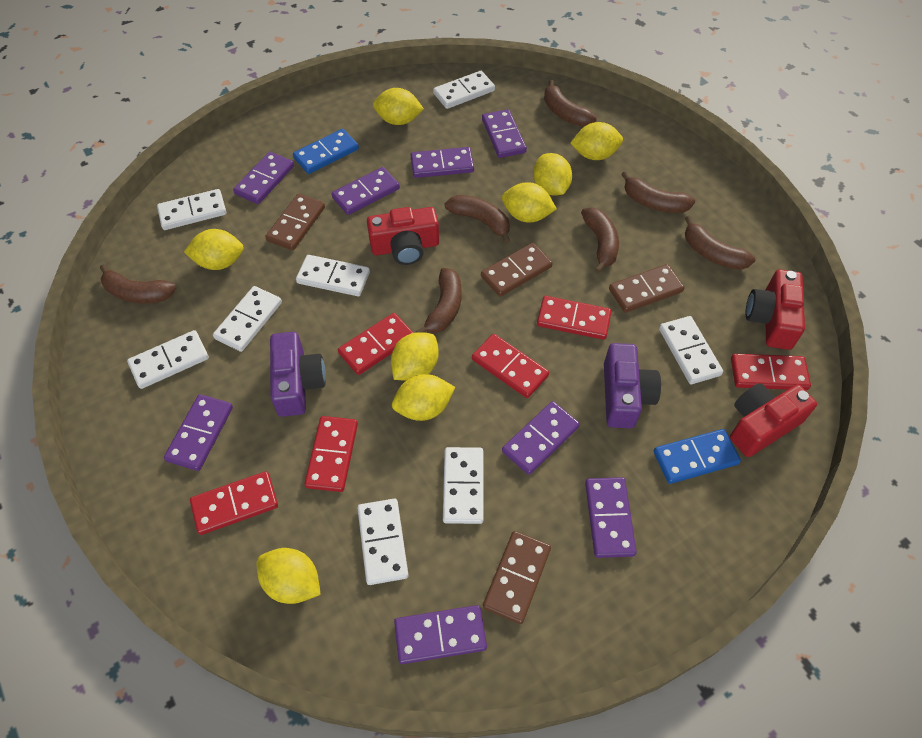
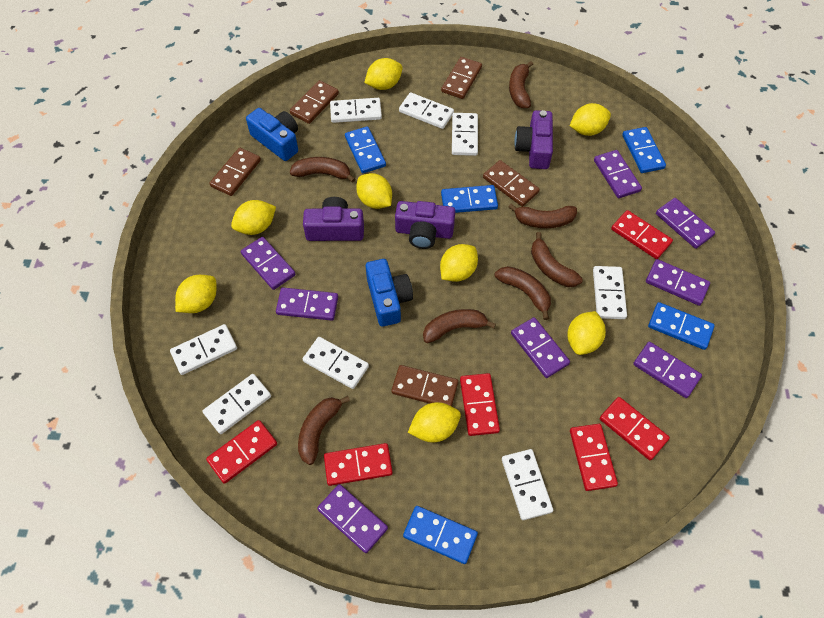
blue camera: none = 0 -> [246,108,298,161] [366,259,413,327] = 2
blue domino: [293,129,359,174] [654,429,741,484] = 2 -> [345,126,386,173] [403,506,478,564] [441,185,498,213] [622,127,666,173] [648,302,715,350] = 5
brown domino: [265,194,325,250] [481,243,553,297] [483,531,551,624] [609,264,684,313] = 4 -> [210,148,261,196] [290,80,339,124] [391,365,458,406] [441,57,482,99] [483,160,540,207] = 5
purple camera: [270,332,326,417] [604,343,661,428] = 2 -> [303,197,364,241] [395,201,455,249] [514,110,553,169] = 3
red camera: [367,207,439,265] [730,383,817,457] [745,269,805,350] = 3 -> none = 0

